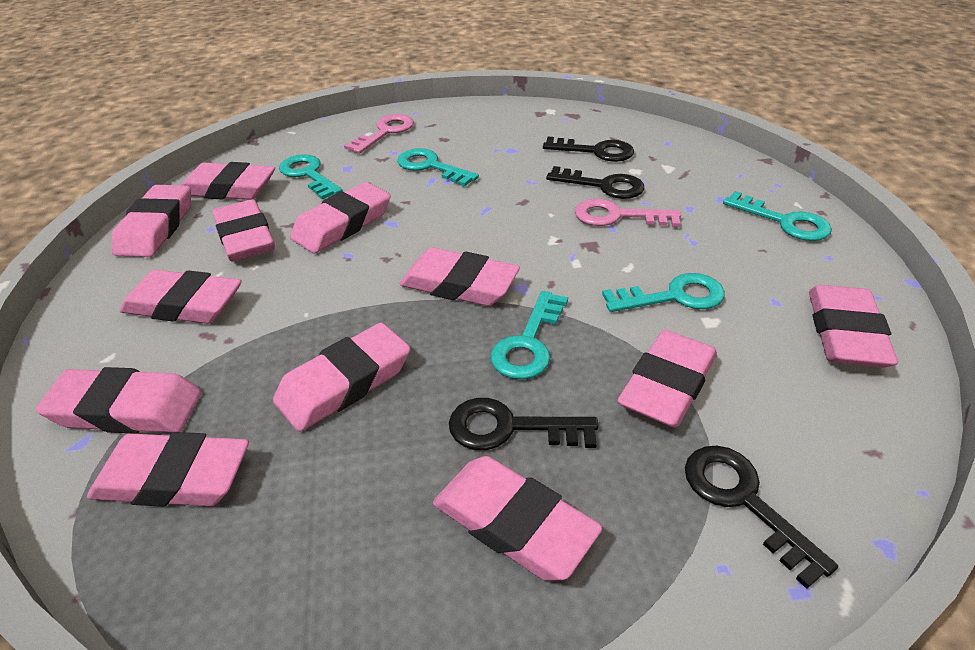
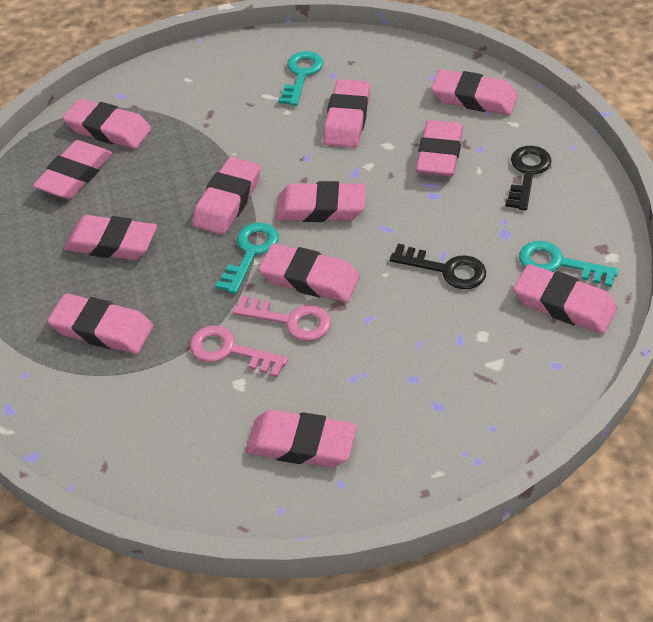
black key: [449,398,598,450] [543,137,634,162] [546,166,644,199] [685,446,838,589] = 4 -> [390,244,486,289] [505,146,552,211] = 2
turquoise key: [279,154,343,200] [397,148,479,187] [491,291,568,379] [602,273,725,312] [723,191,832,241] = 5 -> [215,223,279,294] [278,51,324,106] [519,241,618,287] = 3

